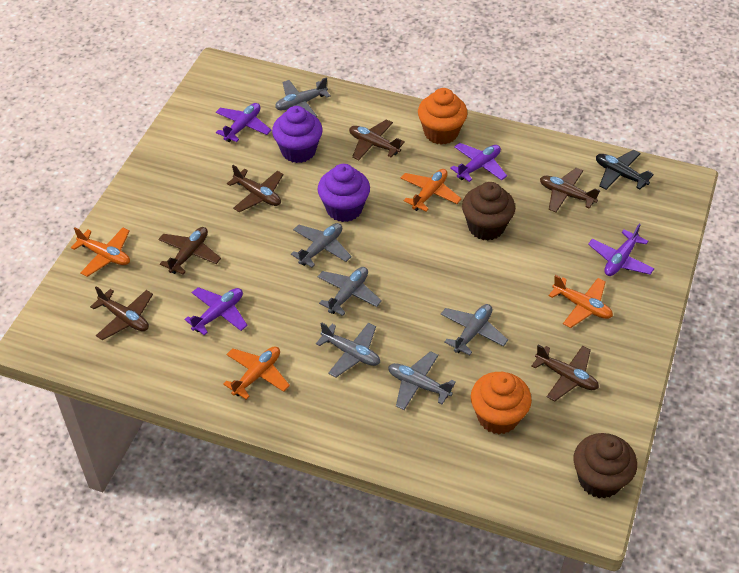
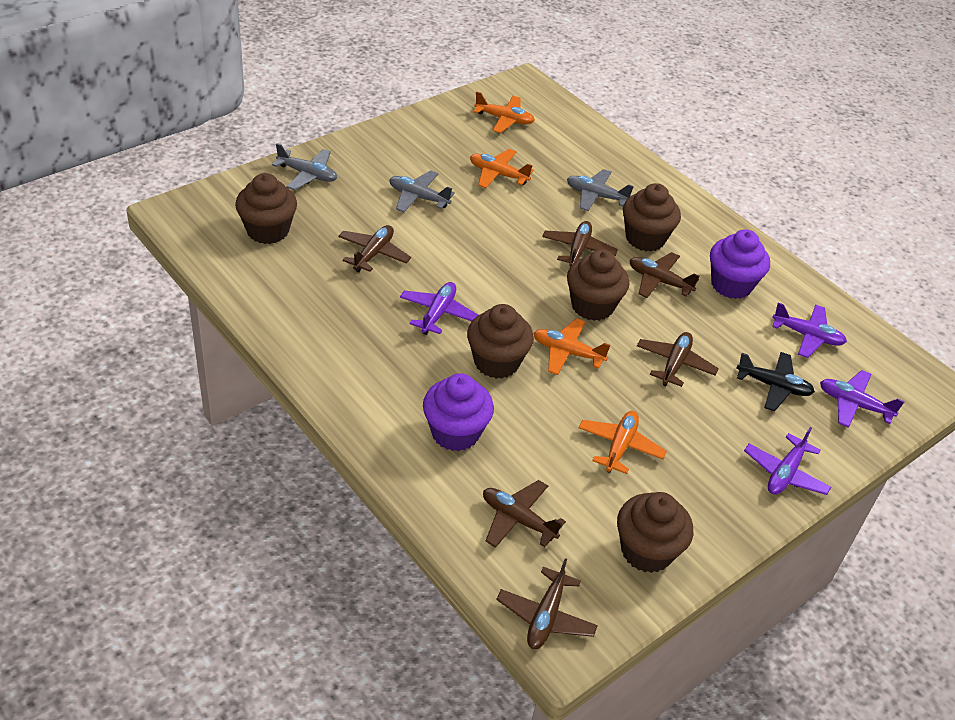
brown cupcake: [462,182,515,241] [574,433,637,498] = 2 -> [235,173,297,244] [467,304,534,379] [567,249,630,321] [617,492,693,573] [623,183,681,252] = 5
grey plane: [275,77,331,117] [291,223,352,268] [316,322,380,377] [318,267,382,316] [388,351,456,410] [441,304,508,356] = 6 -> [272,143,337,190] [389,170,455,212] [567,169,634,211] = 3
orange cupcake: [418,88,467,145] [471,372,532,434] = 2 -> none = 0

